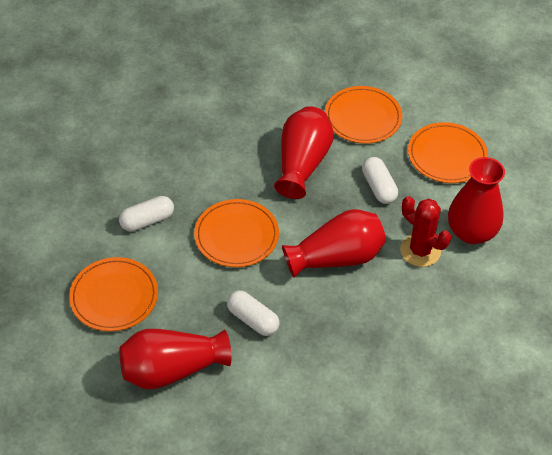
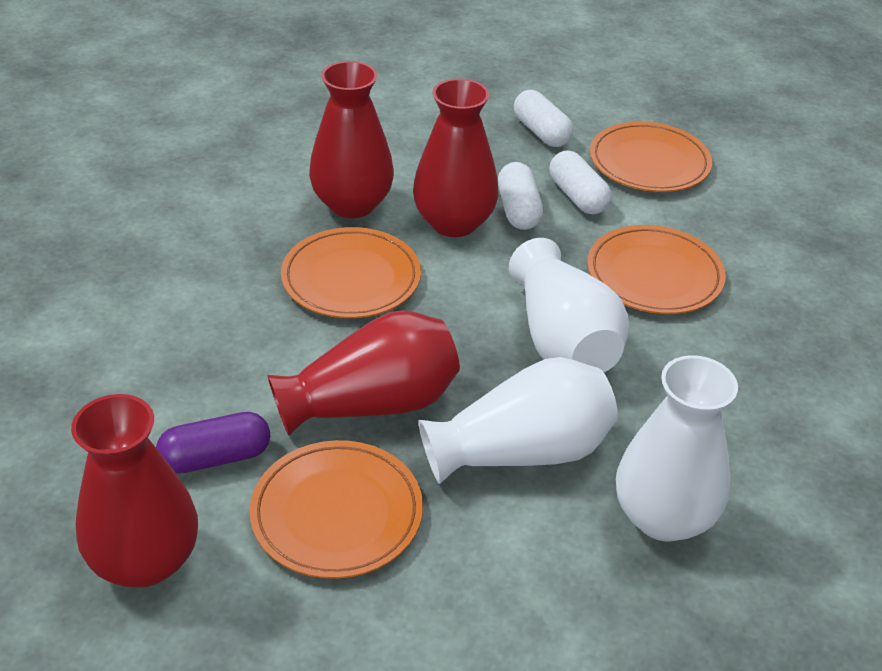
purple capsule: none = 0 -> [156,412,270,474] = 1
red cactus: [400,196,451,267] = 1 -> none = 0
white vase: none = 0 -> [419,357,618,484] [509,238,629,372] [616,355,738,542] = 3

